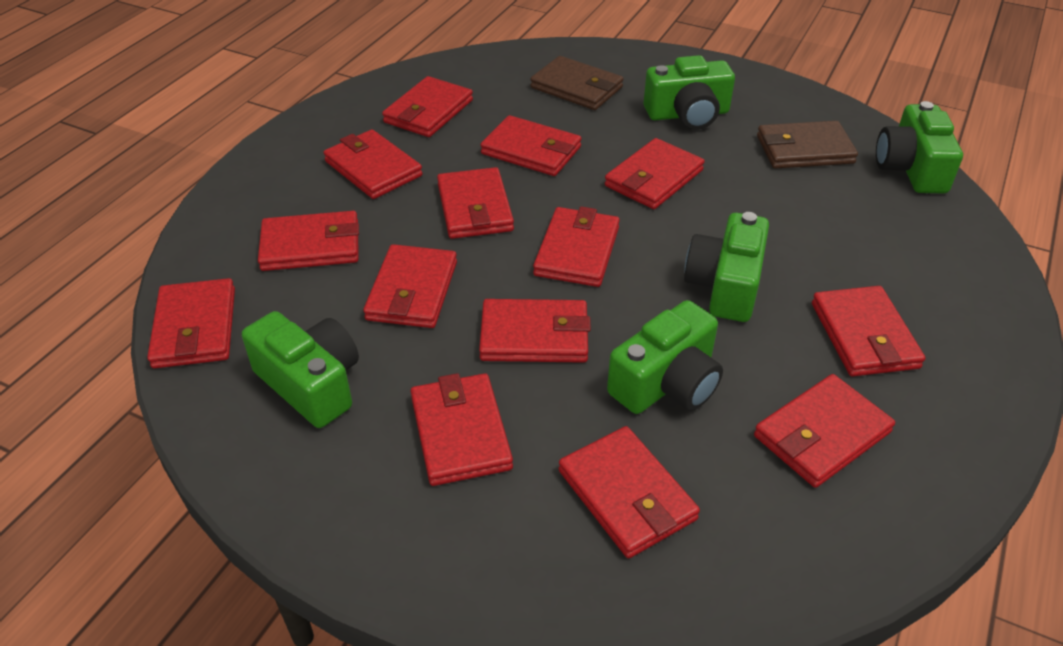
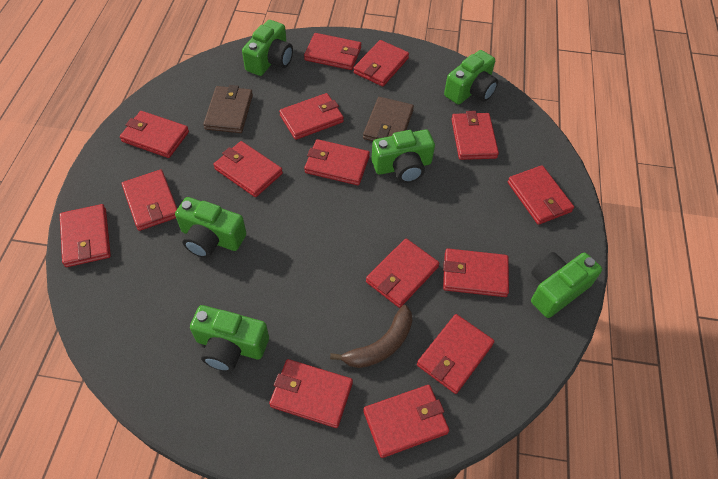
brown banana: none = 0 -> [330,305,412,368] = 1
green camera: [242,311,359,428] [607,300,723,414] [644,55,735,130] [684,212,769,322] [876,101,963,193] = 5 -> [175,197,246,258] [190,305,269,372] [242,20,293,76] [372,130,435,183] [444,50,498,105] [531,252,602,318] = 6
red wallet: [147,278,235,368] [258,211,359,271] [324,129,423,199] [363,244,457,328] [382,76,473,137] [411,373,513,486] [437,167,514,239] [479,299,591,363] [481,115,582,176] [533,206,620,287] [559,426,700,558] [605,138,705,209] [754,374,895,488] [812,286,925,376] = 14 -> [60,204,111,267] [120,111,189,158] [122,170,177,231] [213,141,283,197] [269,359,353,428] [279,93,344,140] [304,33,361,70] [304,139,370,185] [353,40,409,87] [363,385,450,458] [366,238,440,308] [417,314,494,394] [443,249,509,297] [451,111,499,160] [508,165,574,225] = 15

